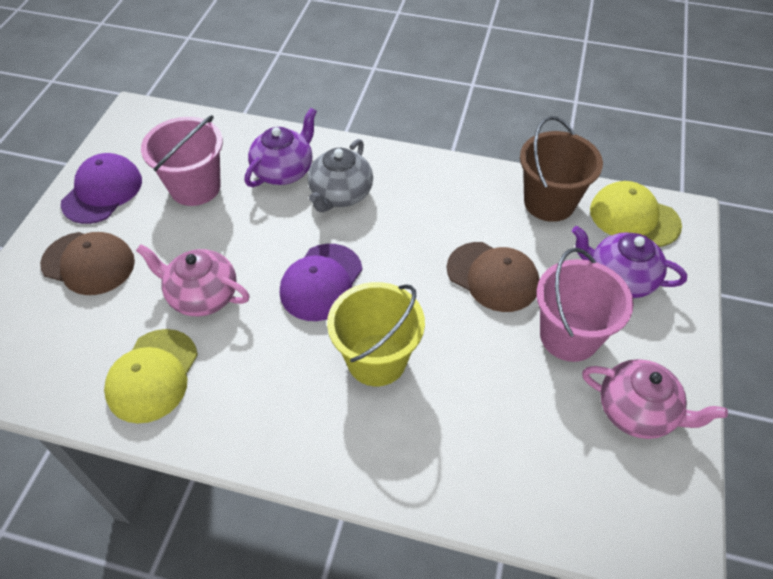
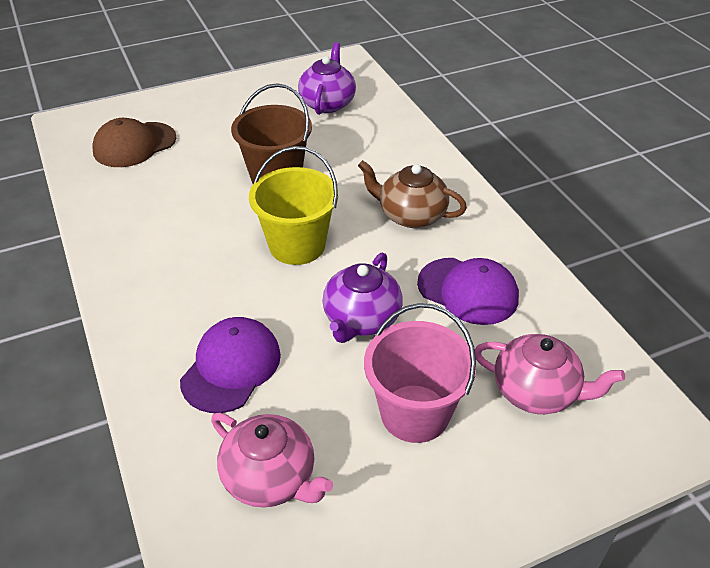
brown cap: [40,232,135,295] [447,242,540,312] = 2 -> [93,118,176,167] = 1
brown teapot: none = 0 -> [358,160,467,228] = 1
grey teapot: [308,139,373,212] = 1 -> none = 0
pink bucket: [141,115,223,206] [536,248,634,362] = 2 -> [364,303,476,443] = 1
yellow cap: [104,329,198,424] [590,181,682,247] = 2 -> none = 0

